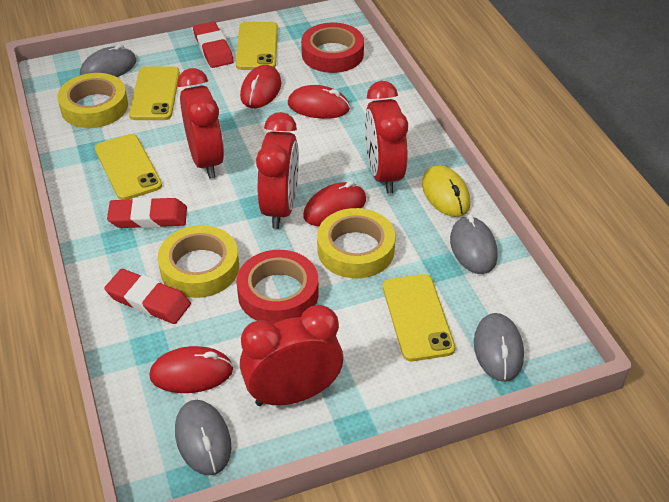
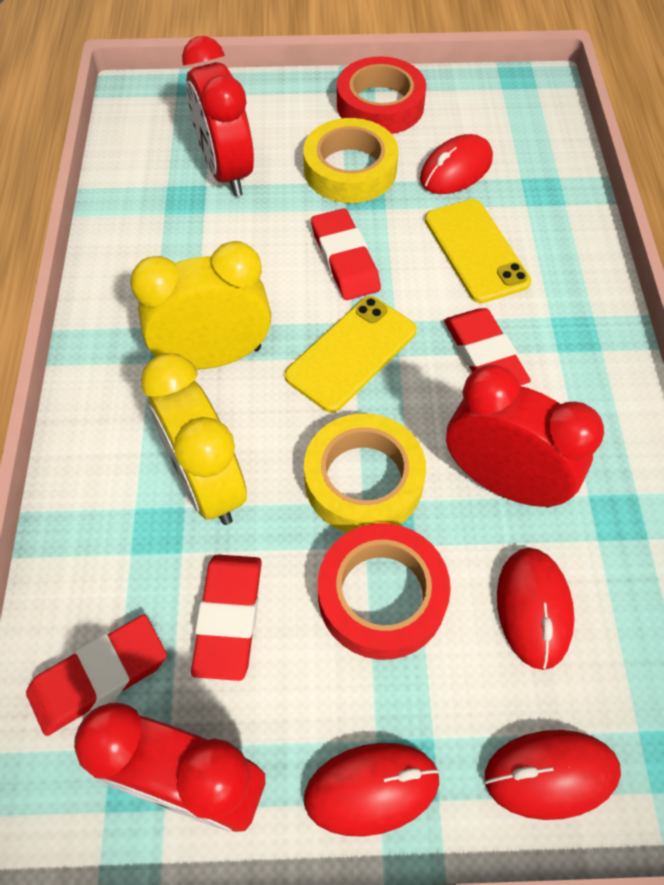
grey mouse: [80,44,137,77] [175,400,232,476] [450,214,498,274] [474,313,524,382] = 4 -> none = 0
red clock: [177,68,224,179] [240,305,343,406] [256,112,299,229] [365,81,408,194] = 4 -> [74,703,265,832] [182,36,254,196] [446,364,604,508] = 3
red eraser: [105,269,191,324] [107,197,187,228] [193,22,234,68] = 3 -> [26,614,167,736] [191,555,262,681] [311,208,381,300] [444,308,531,386] = 4
yellow clock: none = 0 -> [130,241,271,369] [141,353,247,525] = 2
yellow mouse: [422,165,470,217] = 1 -> none = 0
yellow phone: [95,134,162,200] [129,67,180,120] [236,22,278,70] [383,274,455,361] = 4 -> [285,296,417,413] [425,199,531,303] = 2
yellow tape: [57,73,128,128] [158,225,239,298] [317,208,396,278] = 3 -> [303,118,398,203] [304,413,426,533] = 2

